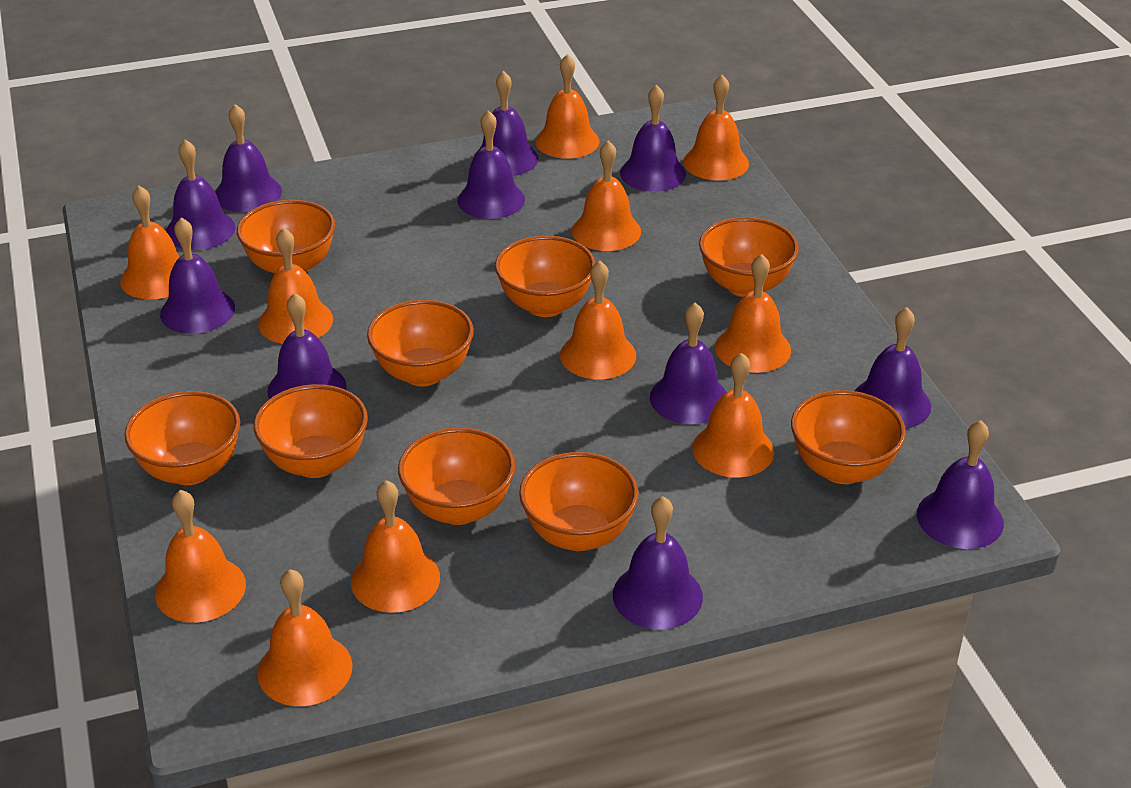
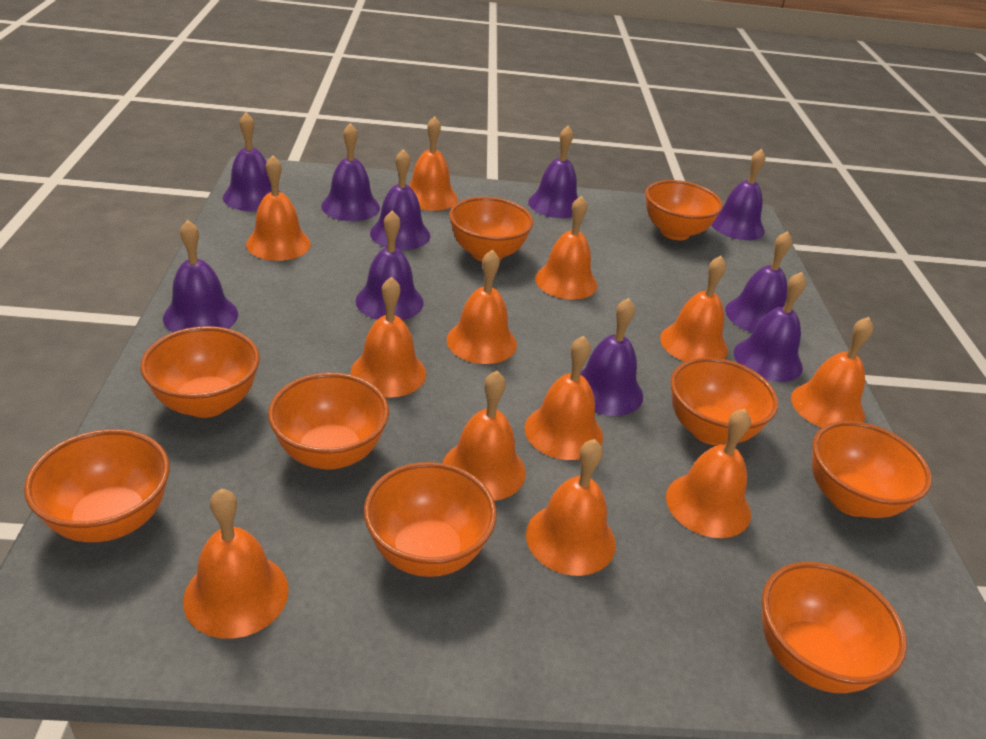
orange bell: [120,186,179,299] [155,490,246,623] [257,569,353,706] [258,228,333,344] [351,480,440,613] [535,54,599,159] [560,260,636,379] [572,140,641,251] [683,75,749,181] [692,353,774,478] [715,254,791,373] = 11 -> [183,488,289,639] [246,155,311,261] [350,277,426,398] [409,116,458,211] [443,371,526,501] [447,249,517,364] [524,336,603,460] [526,439,616,576] [535,196,597,300] [660,256,728,362] [666,408,751,538] [791,317,873,428] = 12
purple bell: [160,217,235,334] [166,140,236,250] [215,104,282,212] [268,293,346,399] [457,110,525,219] [474,71,538,176] [613,496,703,629] [620,85,686,192] [650,303,726,424] [854,307,931,429] [917,420,1004,549] = 11 -> [163,220,238,332] [223,113,280,211] [321,123,380,221] [356,210,424,320] [370,149,430,250] [528,126,578,218] [580,298,643,416] [711,149,766,240] [725,231,792,333] [734,272,806,382] = 10

